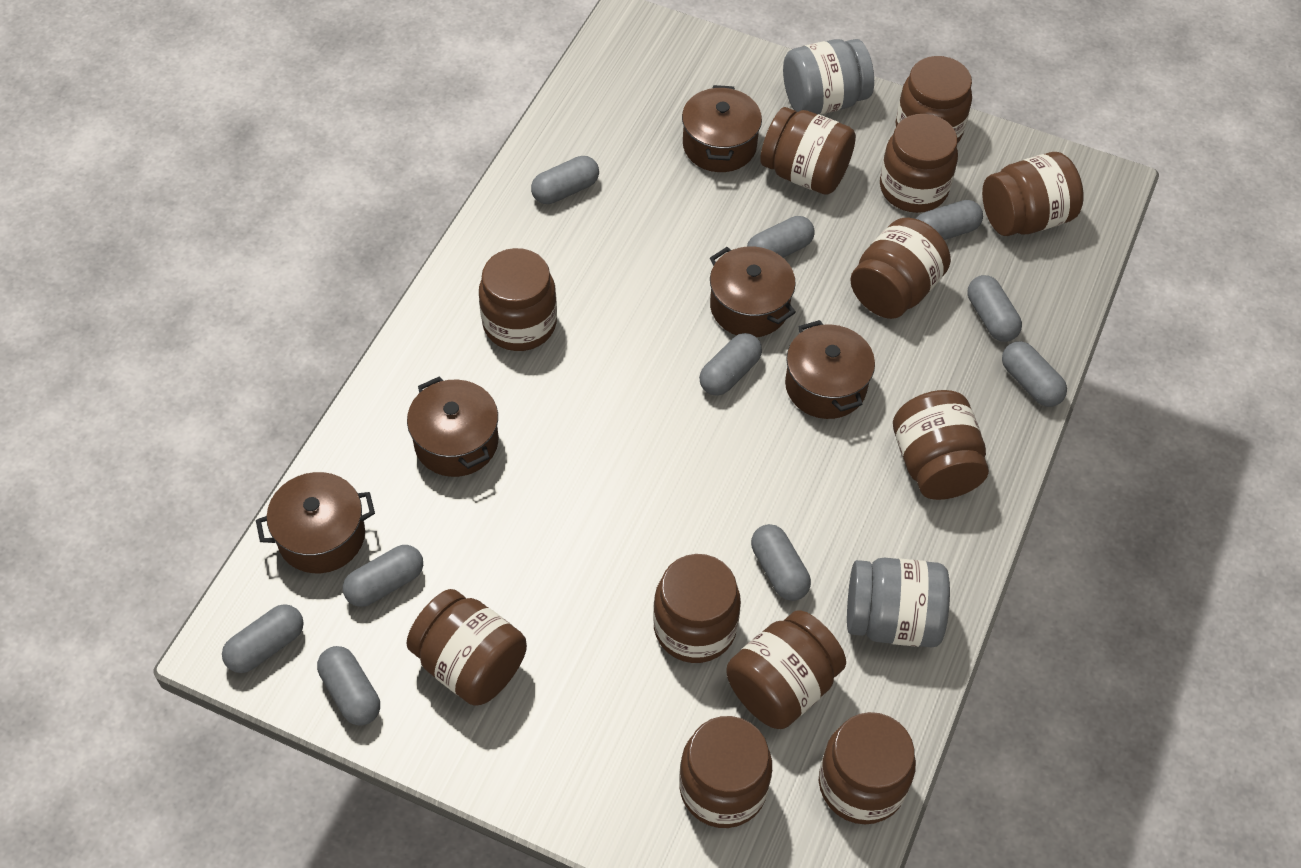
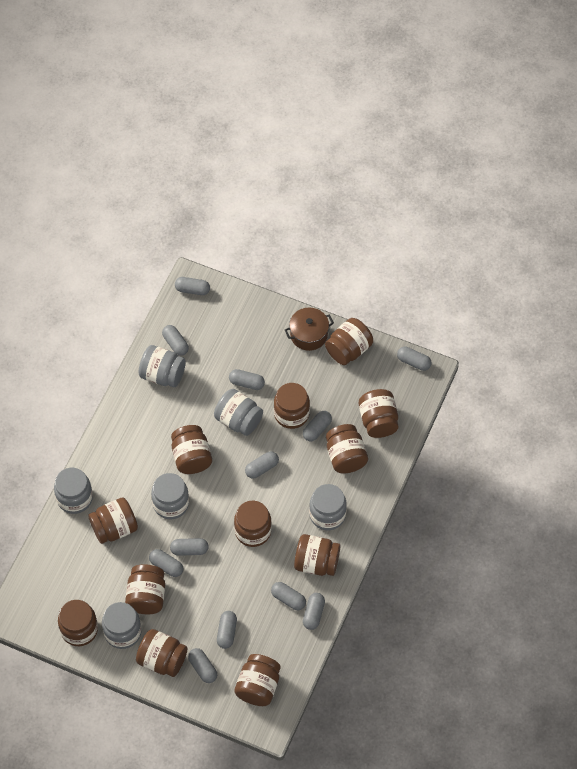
brown pot: [256,472,375,573] [407,377,498,477] [682,85,762,172] [710,246,796,337] [785,320,875,419] = 5 -> [285,308,334,351] = 1
grey capsule: [222,604,304,673] [317,646,380,726] [343,545,423,607] [531,156,599,204] [699,333,762,396] [747,216,815,258] [751,524,811,601] [916,200,983,240] [968,275,1022,342] [1002,341,1067,407] = 10 -> [149,549,184,577] [162,325,189,356] [170,538,209,556] [175,277,210,295] [188,648,217,683] [217,611,237,649] [229,369,265,390] [245,451,279,479] [271,582,306,610] [303,411,332,441] [303,593,325,630] [397,347,432,371] = 12
grey jar: [783,39,874,115] [847,558,950,647] = 2 -> [54,468,93,514] [102,602,141,649] [139,345,186,387] [151,473,189,519] [214,389,263,436] [309,484,347,530] = 6

